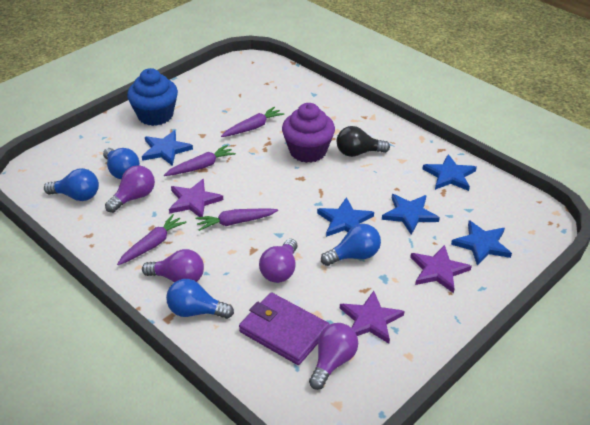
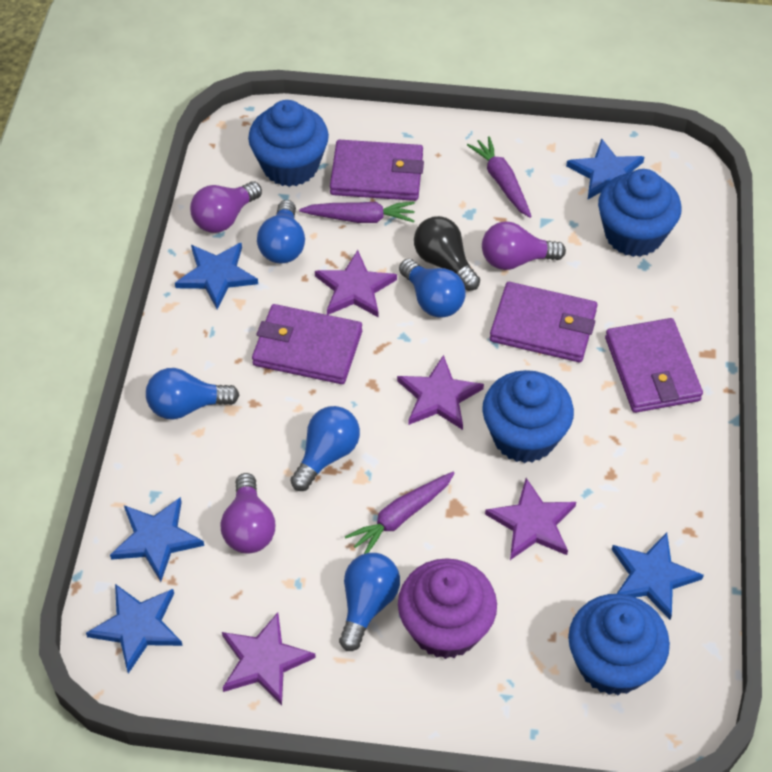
blue cupcake: [127,68,178,126] = 1 -> [248,100,329,187] [482,370,574,463] [568,594,670,695] [598,169,681,257] = 4
blue light bulb: [44,168,99,201] [103,148,140,179] [166,279,234,319] [321,224,381,266] = 4 -> [146,368,239,420] [257,200,305,263] [290,406,360,491] [339,553,400,651] [399,259,466,318] = 5
purple carrot: [117,214,187,265] [164,145,236,176] [195,208,278,231] [221,107,284,137] = 4 -> [299,202,415,223] [345,472,455,554] [467,136,532,218] = 3
purple light bulb: [105,165,155,213] [142,249,204,282] [259,239,297,283] [309,323,358,390] = 4 -> [190,181,262,233] [221,473,275,553] [482,221,566,270] = 3
purple star: [169,179,223,217] [340,291,404,343] [410,245,472,293] = 3 -> [222,612,316,705] [315,250,397,318] [397,355,484,430] [485,478,576,560] = 4
purple wallet: [239,292,330,365] = 1 -> [252,304,362,384] [330,140,424,201] [490,282,597,362] [605,318,703,413] = 4

